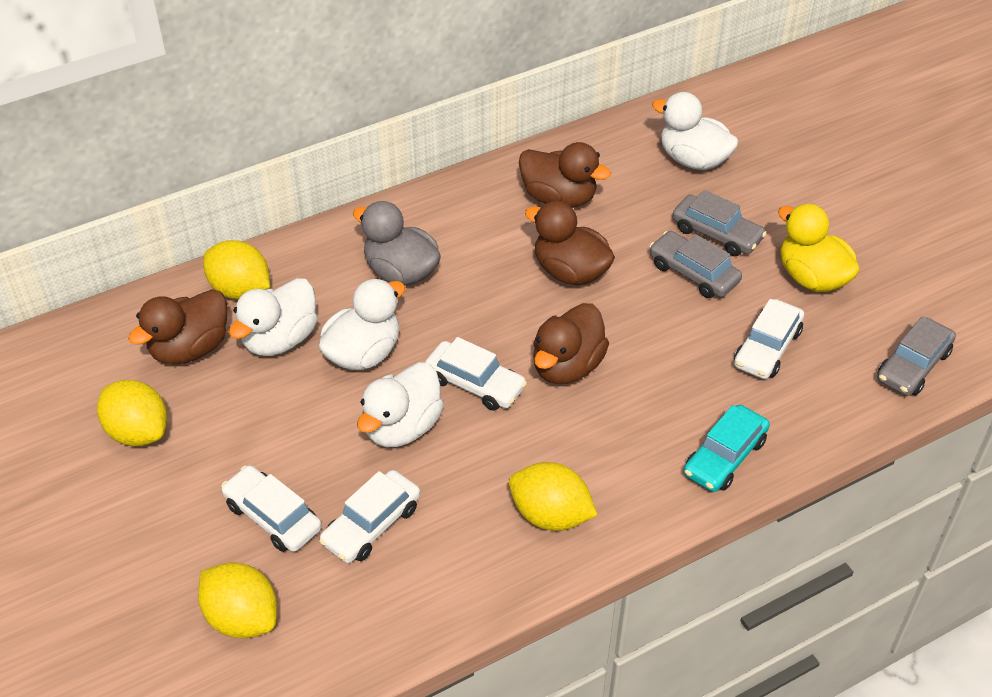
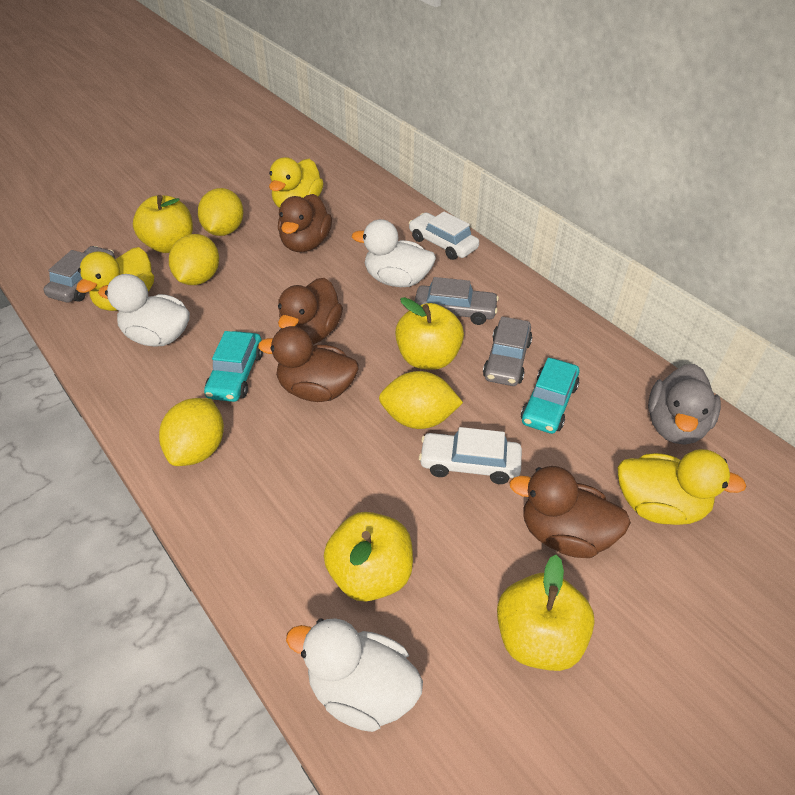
turquoise car: [684,405,770,492] = 1 -> [204,331,263,402] [521,358,579,434] = 2
white car: [221,465,322,552] [319,470,420,563] [425,337,527,411] [734,299,804,379] = 4 -> [409,212,479,260] [419,427,522,484] = 2
white duck: [229,278,318,356] [319,278,405,370] [357,362,444,447] [652,92,739,170] = 4 -> [98,274,190,347] [286,618,423,732] [352,219,436,287] = 3
yellow apple: none = 0 -> [133,195,193,253] [324,512,413,602] [395,297,464,370] [497,555,595,671] = 4
yellow duck: [778,204,860,292] = 1 -> [76,247,154,311] [269,157,324,208] [618,449,746,525] = 3

